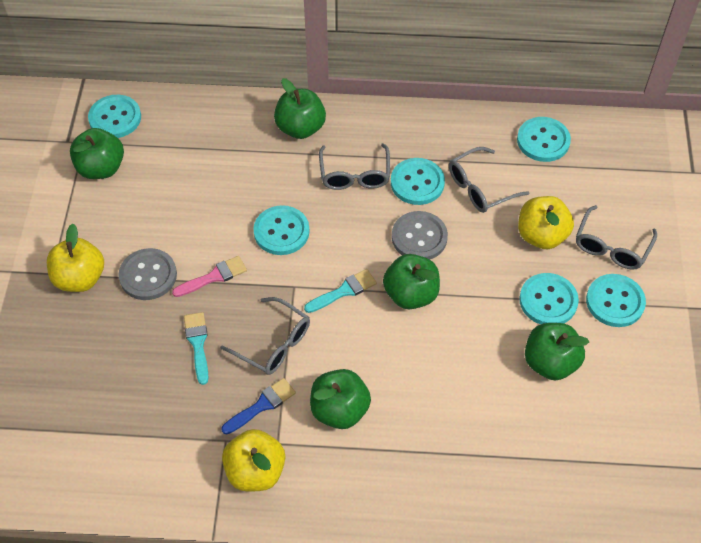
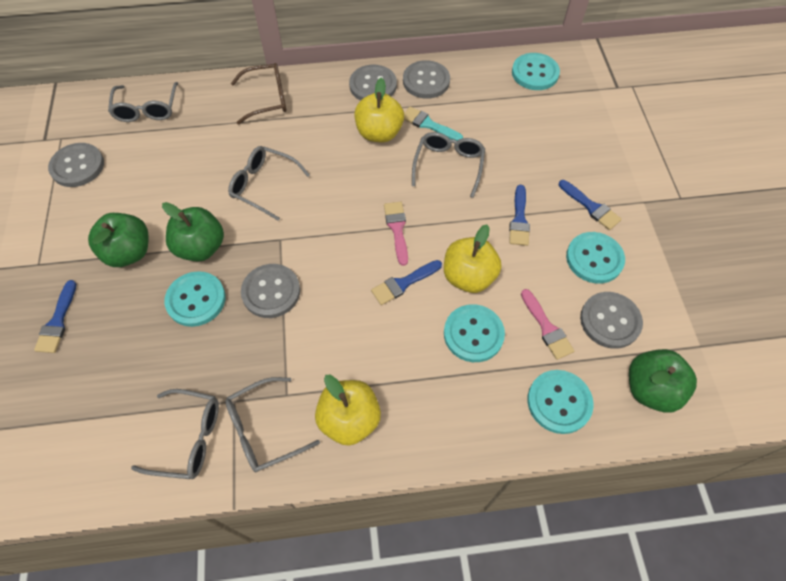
blue brush: [221,378,296,434] = 1 -> [34,280,76,353] [371,260,442,305] [509,185,530,246] [559,180,622,230] = 4
brown glasses: none = 0 -> [231,63,286,124] = 1
green apple: [70,128,124,179] [274,78,326,139] [310,369,371,429] [383,254,440,309] [525,323,589,380] = 5 -> [88,213,149,267] [162,202,224,262] [629,349,697,413] = 3
grey button: [118,248,177,300] [392,211,448,260] = 2 -> [48,143,104,187] [241,264,300,318] [349,65,397,101] [403,60,450,99] [580,292,643,349] = 5
grey glasses: [220,297,310,375] [319,143,390,190] [449,147,529,213] [576,205,657,270] = 4 -> [108,82,179,122] [131,389,219,479] [225,377,320,472] [228,146,310,221] [412,132,485,198] = 5
pink brush: [172,256,247,297] = 1 -> [384,202,408,266] [521,289,574,360] = 2
turquoise brush: [184,312,209,385] [304,269,377,313] = 2 -> [404,107,463,141] = 1
turquoise button: [88,95,141,138] [253,205,310,255] [391,158,445,205] [517,117,571,162] [519,273,579,325] [586,274,646,327] = 6 -> [164,271,226,327] [444,304,505,362] [512,53,560,90] [527,370,594,434] [566,232,625,284] = 5

